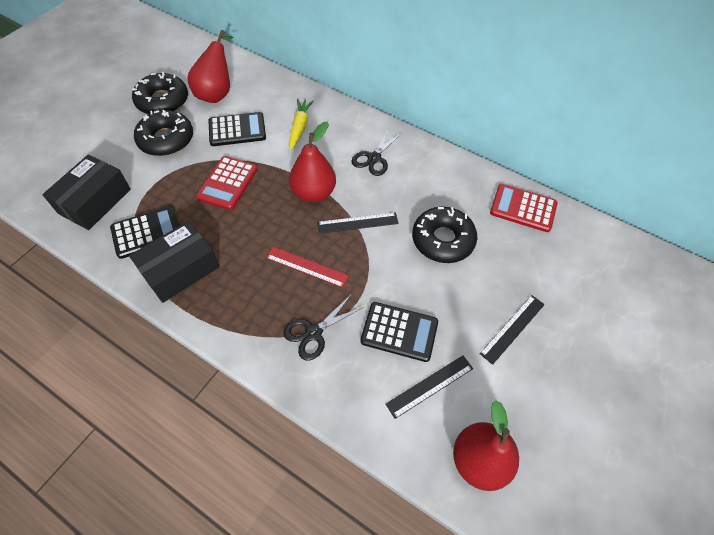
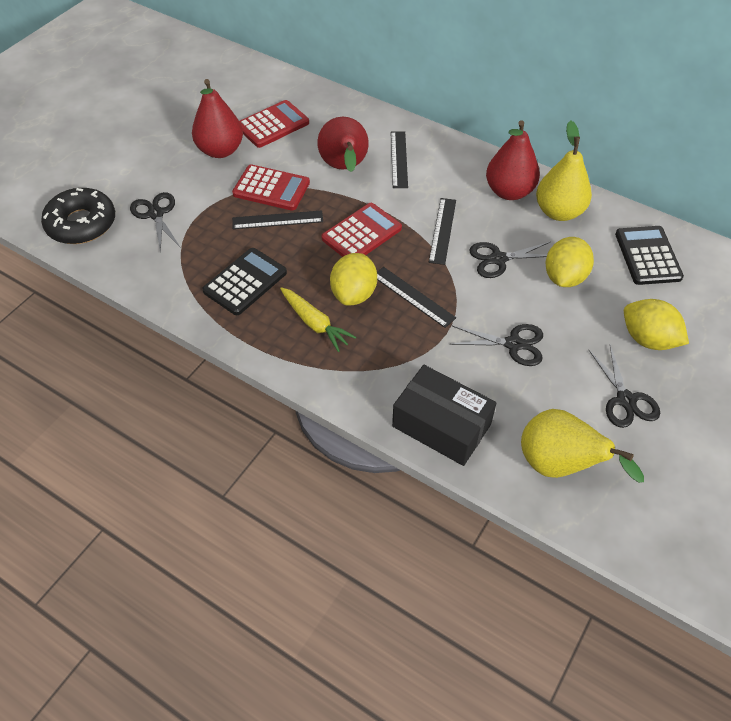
black box: [42,155,131,230] [129,221,220,303] = 2 -> [392,365,497,466] = 1
black calculator: [110,206,179,259] [208,112,266,146] [360,302,438,362] = 3 -> [202,248,287,315] [615,226,684,285] = 2
black donut: [132,72,188,114] [134,110,193,156] [412,207,478,263] = 3 -> [41,188,115,244] = 1
black ruler: [317,212,399,234] [385,355,473,419] [480,295,545,365] = 3 -> [232,210,323,229] [377,267,456,328] [391,131,408,188] [429,198,456,265] = 4
black scissors: [283,294,364,360] [352,128,403,176] = 2 -> [130,192,181,253] [450,324,543,366] [469,242,550,278] [589,345,660,428] = 4
red calculator: [196,156,258,210] [490,184,558,232] = 2 -> [232,164,310,211] [239,100,309,148] [321,203,402,257] = 3
red ruler: [266,247,349,288] = 1 -> none = 0
yellow lemon: none = 0 -> [330,253,377,306] [546,237,594,287] [624,299,689,350] = 3
yellow pear: none = 0 -> [521,409,644,483] [536,120,592,221] = 2

